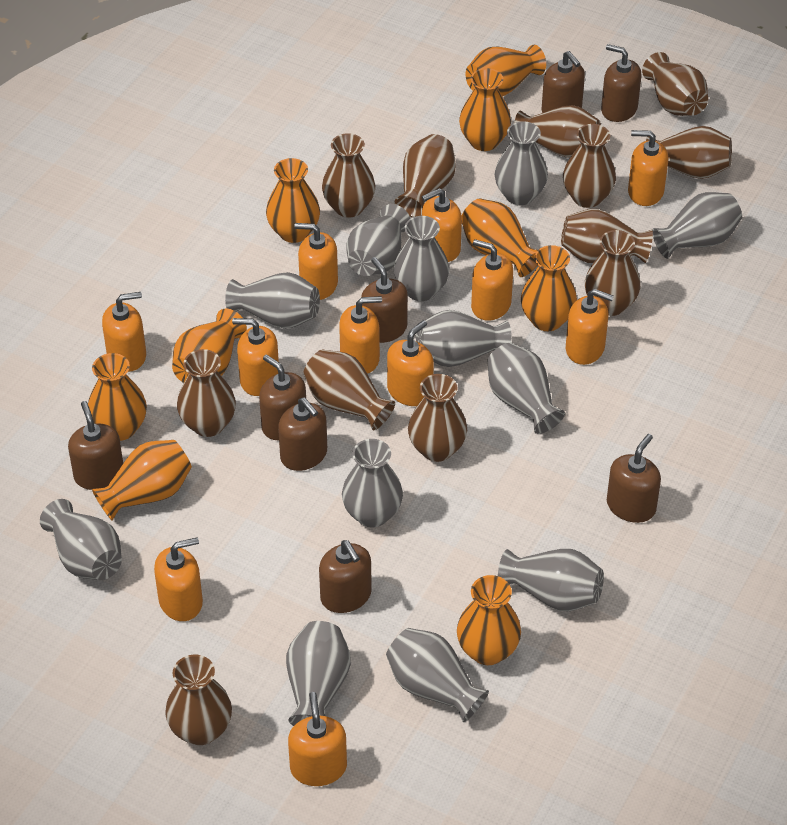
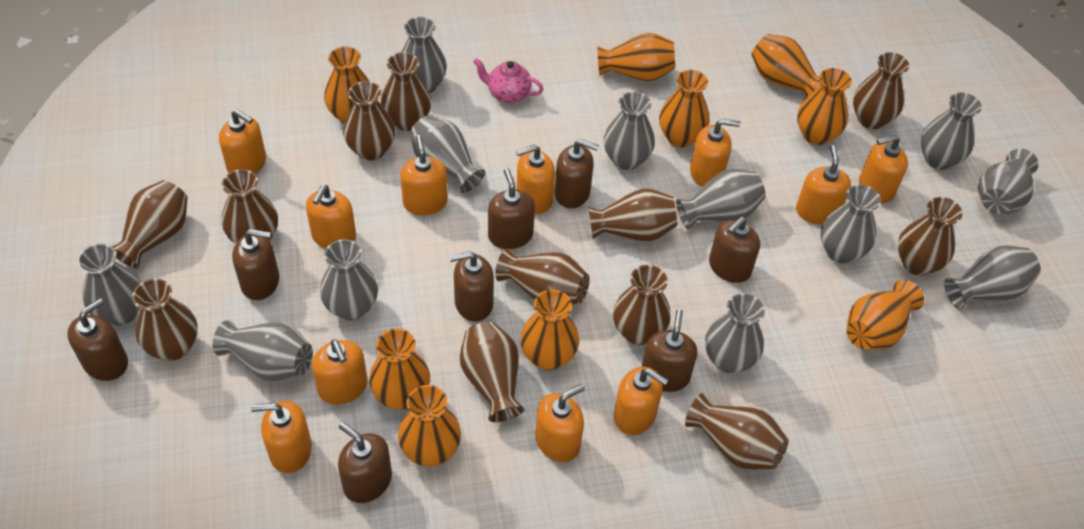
pink teapot: none = 0 -> [473,58,543,103] = 1

